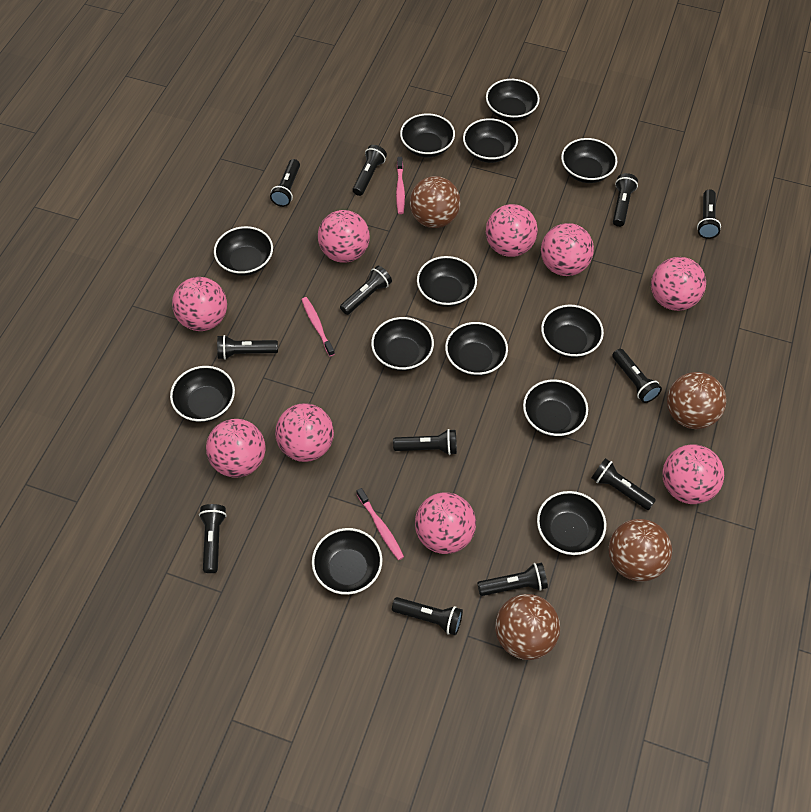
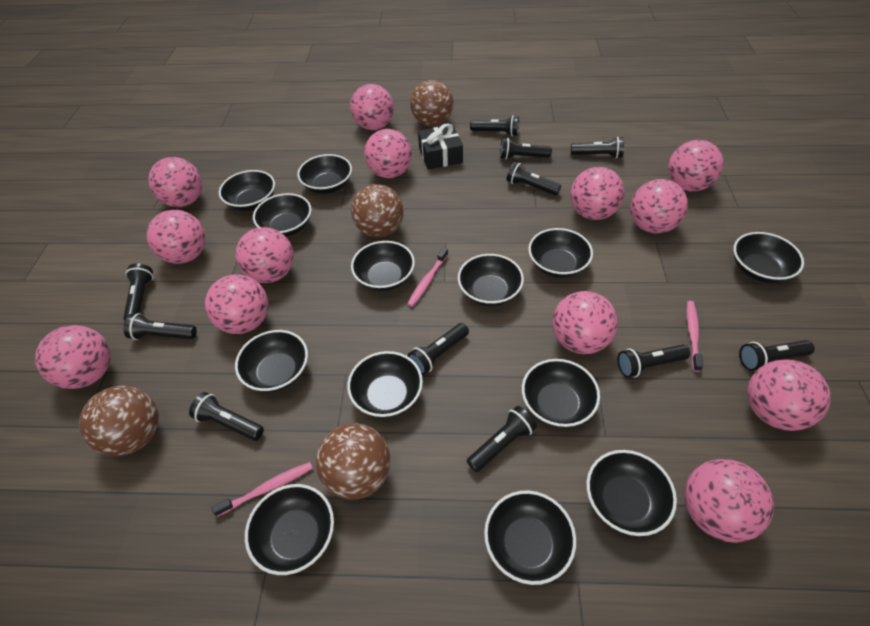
black flashlight: [199,504,227,573] [217,335,278,360] [270,159,300,207] [340,266,392,315] [353,145,387,196] [392,597,463,635] [393,429,457,455] [477,563,548,596] [592,458,656,510] [612,349,662,403] [613,173,638,227] [697,189,721,239] = 12 -> [123,263,153,321] [123,313,197,340] [189,392,264,441] [408,323,469,375] [467,406,537,472] [470,115,519,136] [500,138,552,159] [507,162,561,195] [571,137,624,159] [617,345,690,378] [739,340,815,371] = 11
black gift: none = 0 -> [418,123,463,170] = 1
pink ball: [172,277,227,331] [206,419,266,478] [275,403,334,462] [318,210,370,263] [415,492,476,554] [486,204,538,257] [541,223,594,276] [651,257,706,311] [663,444,724,504] = 9 -> [35,325,111,389] [147,210,206,264] [148,157,202,207] [205,274,268,334] [235,227,294,283] [350,84,394,130] [364,129,412,178] [552,291,618,354] [570,167,625,220] [630,179,688,234] [668,140,723,192] [684,459,774,543] [747,360,831,431] = 13

